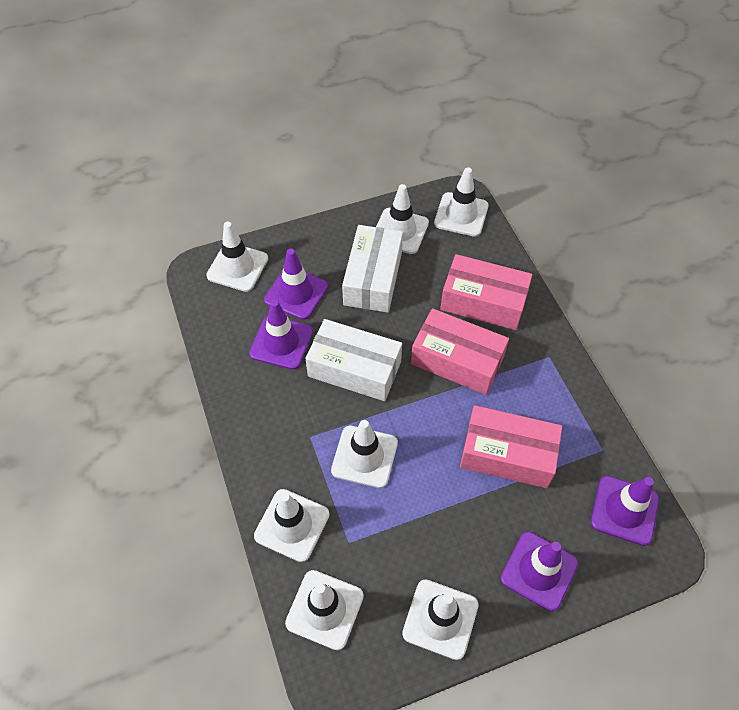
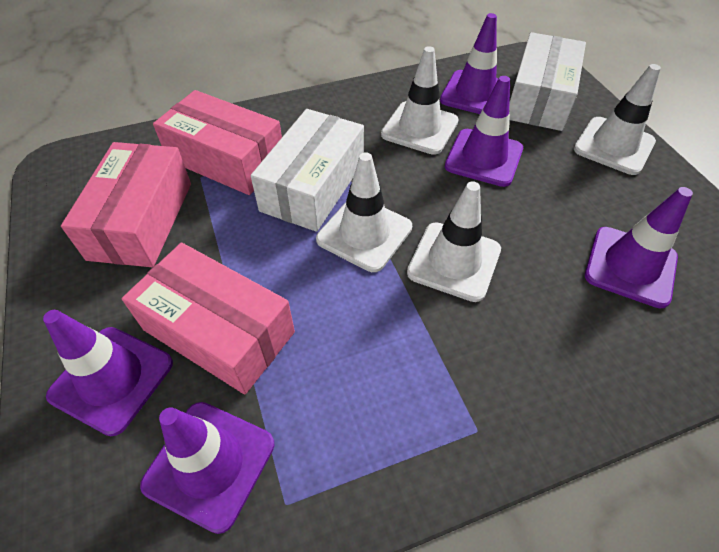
purple traffic cone: [249,300,313,370] [264,249,328,320] [501,532,578,612] [591,476,659,546] = 4 -> [43,310,173,436] [140,402,275,534] [440,13,499,114] [445,76,523,187] [585,187,693,308] = 5
white traffic cone: [206,222,268,292] [254,489,330,562] [285,570,364,650] [331,420,398,488] [376,184,429,254] [402,579,479,660] [434,167,489,237] = 7 -> [316,152,412,272] [381,46,459,155] [407,181,501,302] [574,64,661,175] = 4

